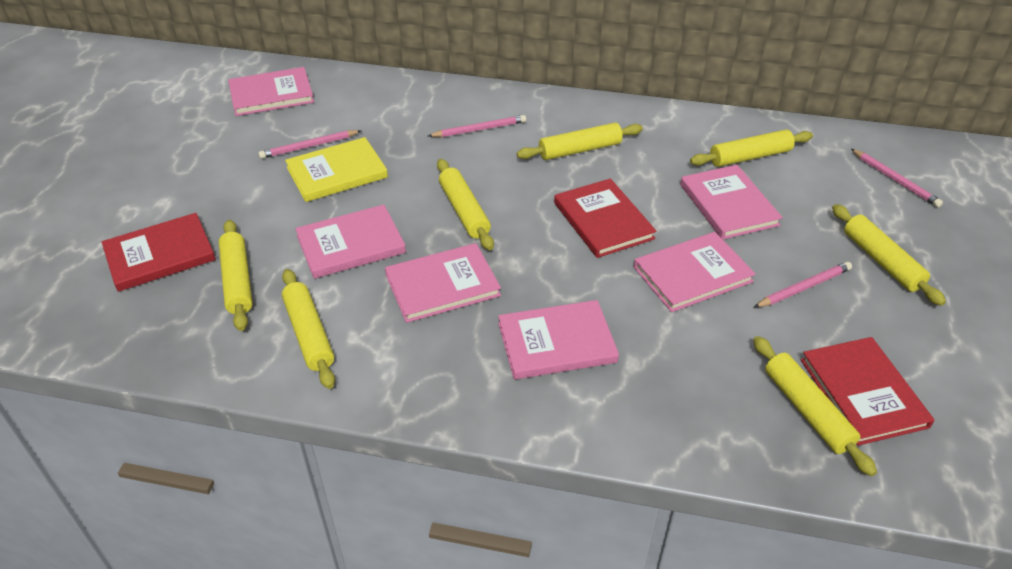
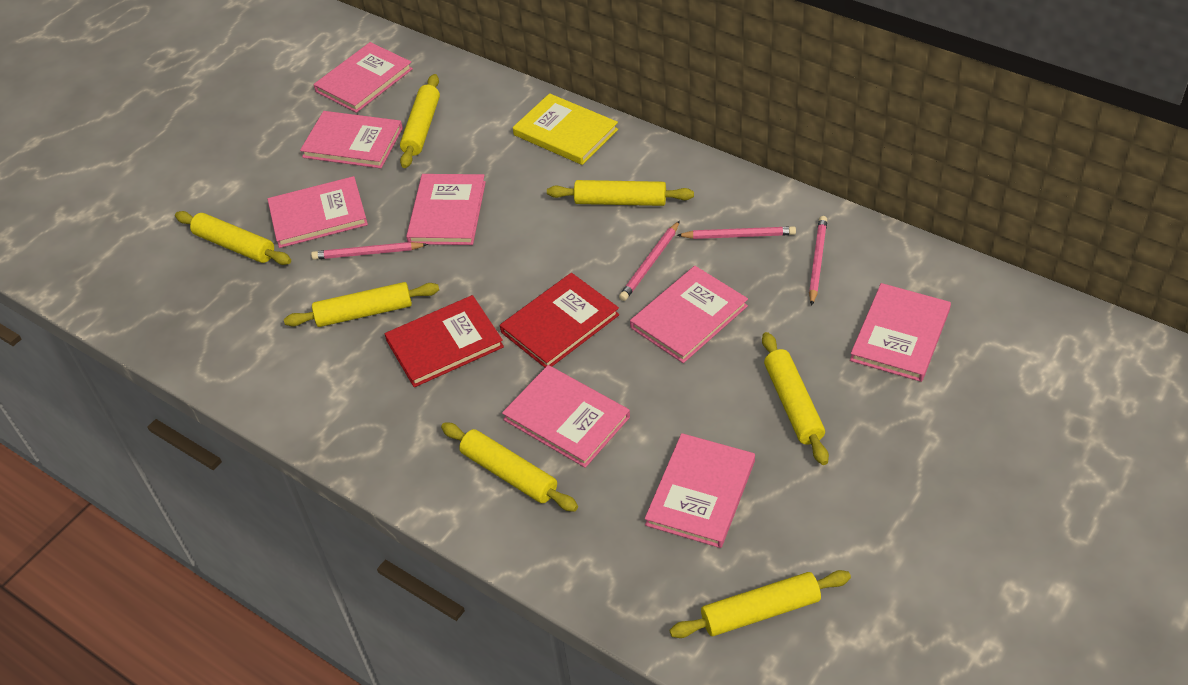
pink book: [228,67,314,116] [295,205,406,279] [385,243,501,323] [498,300,619,379] [634,232,756,312] [680,165,783,239] = 6 -> [268,176,368,248] [300,111,403,168] [313,42,413,113] [406,174,486,245] [502,365,630,468] [630,266,748,363] [645,433,755,548] [850,283,951,382] = 8
red book: [102,213,216,292] [554,178,657,258] [801,337,935,446] = 3 -> [385,295,504,387] [500,273,619,368] = 2

